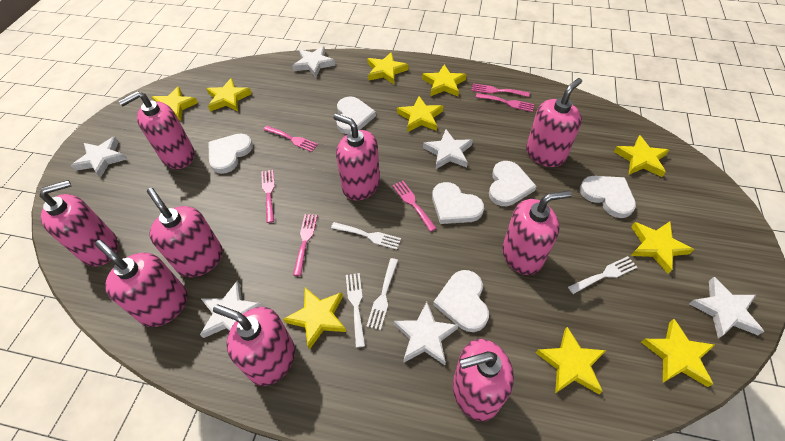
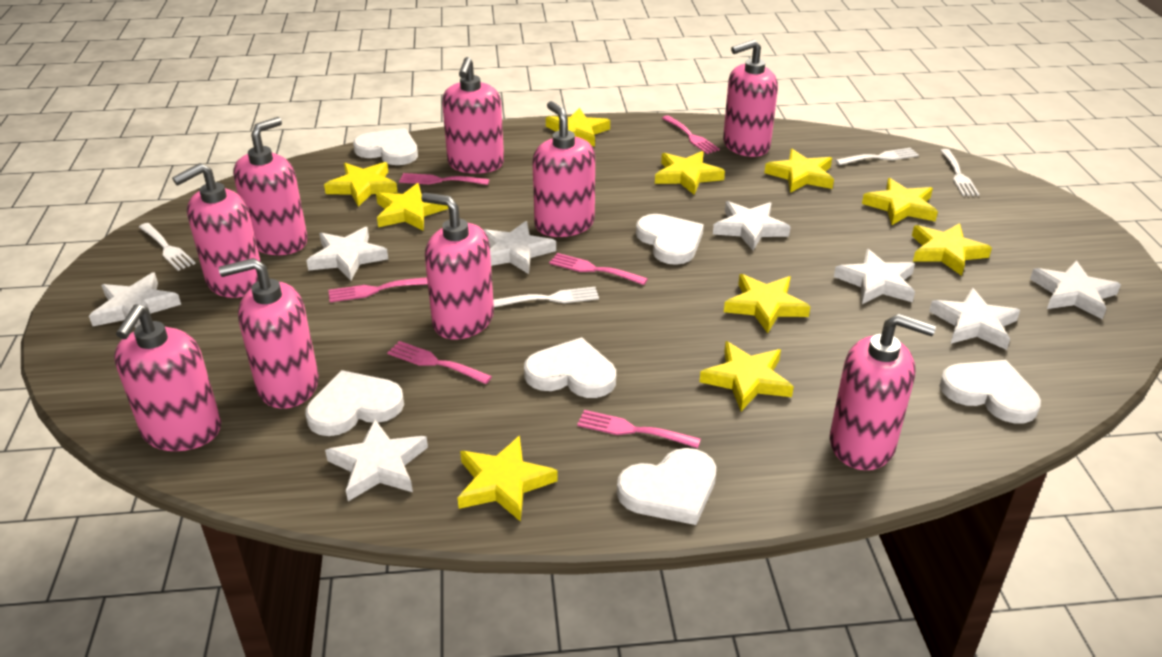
white star: [71,136,127,178] [200,281,263,338] [292,46,336,78] [394,302,459,365] [423,129,473,169] [689,277,764,338] = 6 -> [89,272,181,328] [306,227,388,281] [325,419,428,501] [484,221,556,274] [713,201,791,250] [834,249,915,304] [929,288,1020,350] [1030,261,1121,319] = 8

